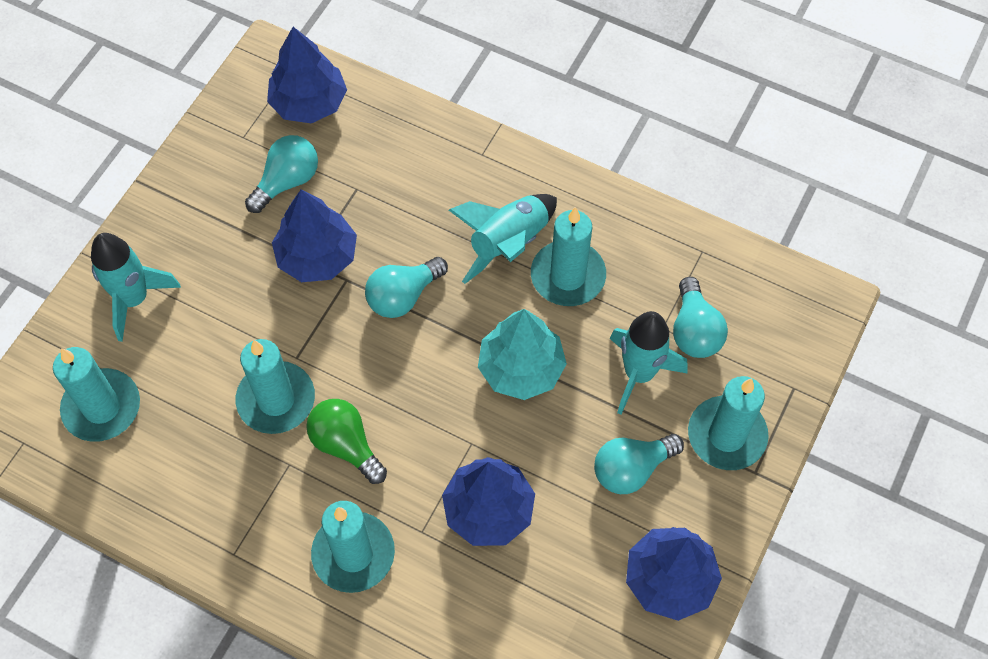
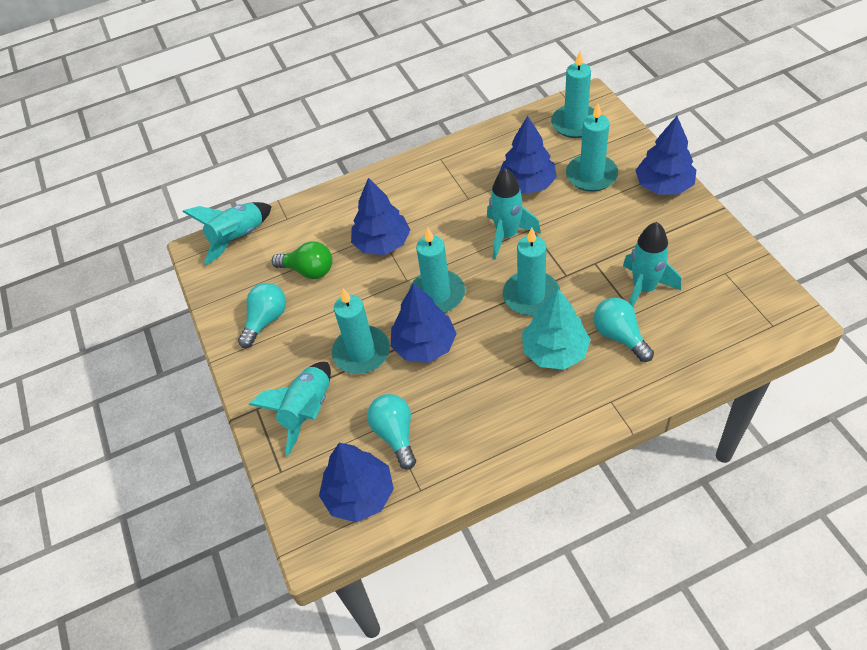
blue tree: [267,27,347,124] [272,189,357,282] [442,457,535,546] [626,527,722,621] = 4 -> [319,443,394,522] [351,178,410,255] [391,283,457,363] [499,116,557,194] [635,116,696,194] = 5
turquoise light bulb: [245,135,318,213] [365,257,448,318] [594,434,684,494] [673,277,728,358] = 4 -> [238,283,286,348] [367,394,416,470] [594,298,654,362] = 3
turquoise rocket: [91,233,181,342] [449,194,557,284] [610,311,687,415] = 3 -> [183,202,272,265] [249,362,331,456] [487,168,541,260] [623,222,681,307] = 4

